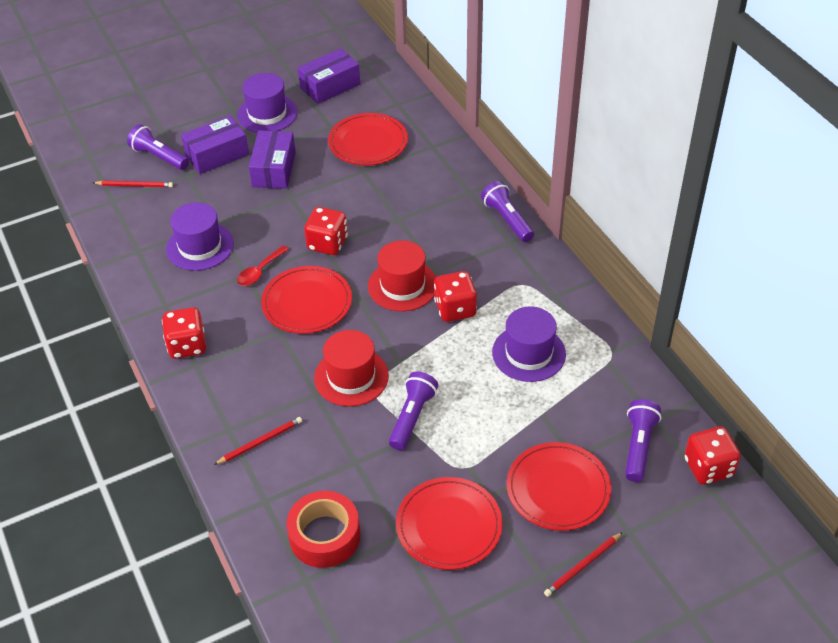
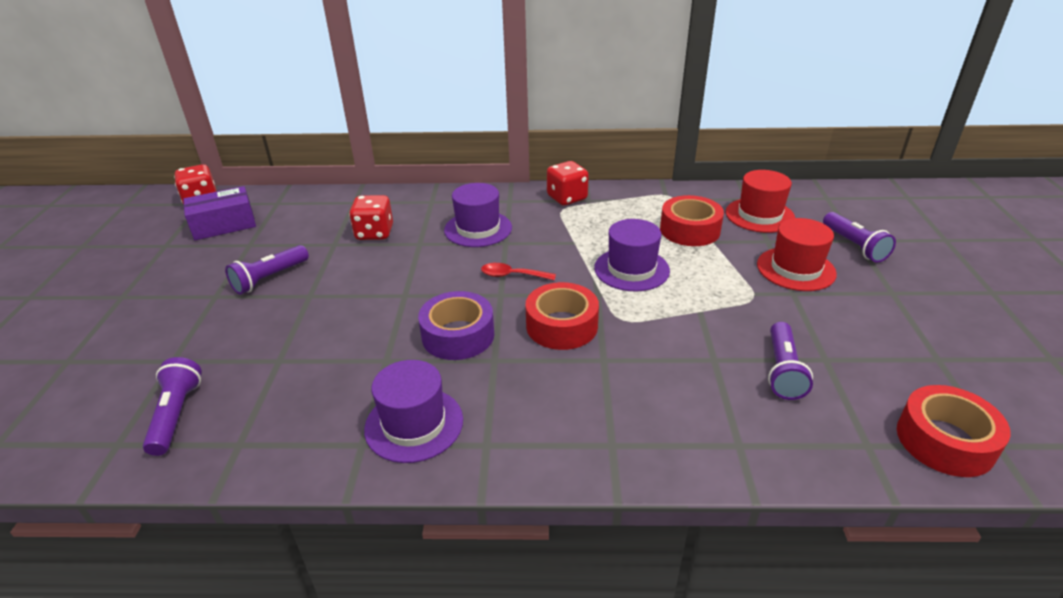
purple box: [181,116,249,174] [249,130,296,189] [298,48,360,104] = 3 -> [183,186,256,240] = 1
purple tape: none = 0 -> [418,291,494,360] = 1
red dice: [162,307,206,359] [304,207,348,255] [434,271,477,322] [684,426,741,484] = 4 -> [174,164,217,204] [349,195,393,240] [547,161,589,205] = 3
red pencil: [93,181,173,187] [214,417,302,465] [544,532,623,597] = 3 -> none = 0
red plate: [261,266,352,334] [328,113,408,166] [396,477,502,570] [507,442,611,531] = 4 -> none = 0
red tape: [286,491,361,568] = 1 -> [526,282,599,350] [660,195,724,246] [897,385,1011,477] = 3

